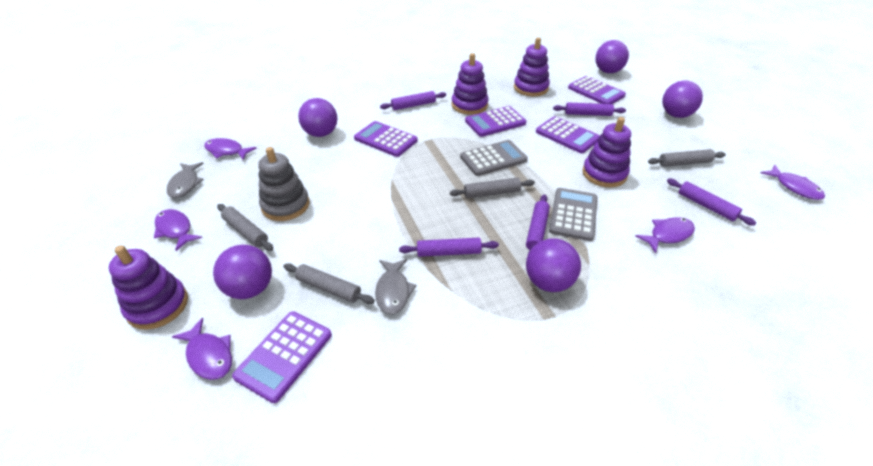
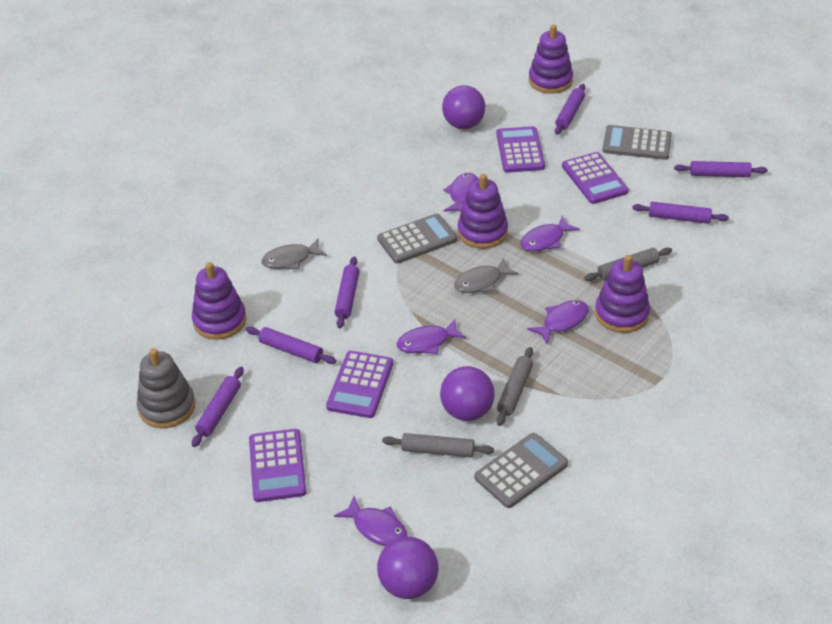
grey calculator: [460,140,528,176] [549,188,597,241] = 2 -> [377,214,457,264] [475,433,568,508] [602,125,672,160] = 3
grey rolling pin: [217,204,273,251] [283,263,375,304] [450,178,535,198] [648,149,726,167] = 4 -> [382,433,494,457] [496,347,533,426] [584,248,672,281] = 3
purple ball: [213,245,272,299] [298,98,337,137] [526,238,581,292] [595,40,629,73] [662,81,703,118] = 5 -> [377,537,438,599] [440,366,495,421] [442,85,485,129] = 3
purple calculator: [232,311,332,403] [354,121,417,157] [465,106,526,137] [536,116,600,153] [568,76,626,104] = 5 -> [249,429,306,502] [326,351,393,418] [496,126,545,173] [562,152,628,204] = 4
purple rolling pin: [380,91,446,110] [399,238,499,257] [526,194,550,253] [553,103,626,116] [667,179,756,226] = 5 -> [192,367,244,447] [246,326,336,364] [335,256,359,328] [555,84,585,135] [632,202,729,224] [674,161,768,177] = 6

